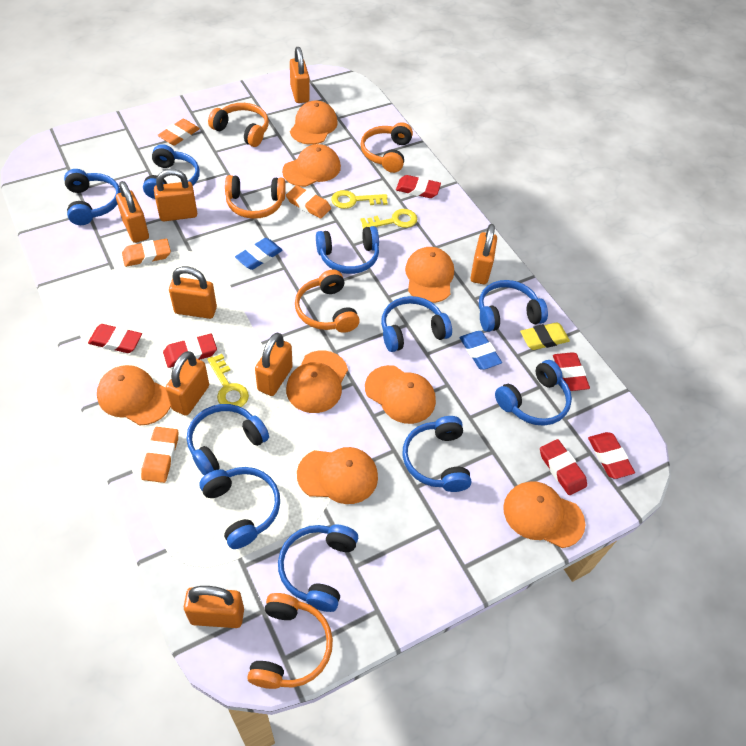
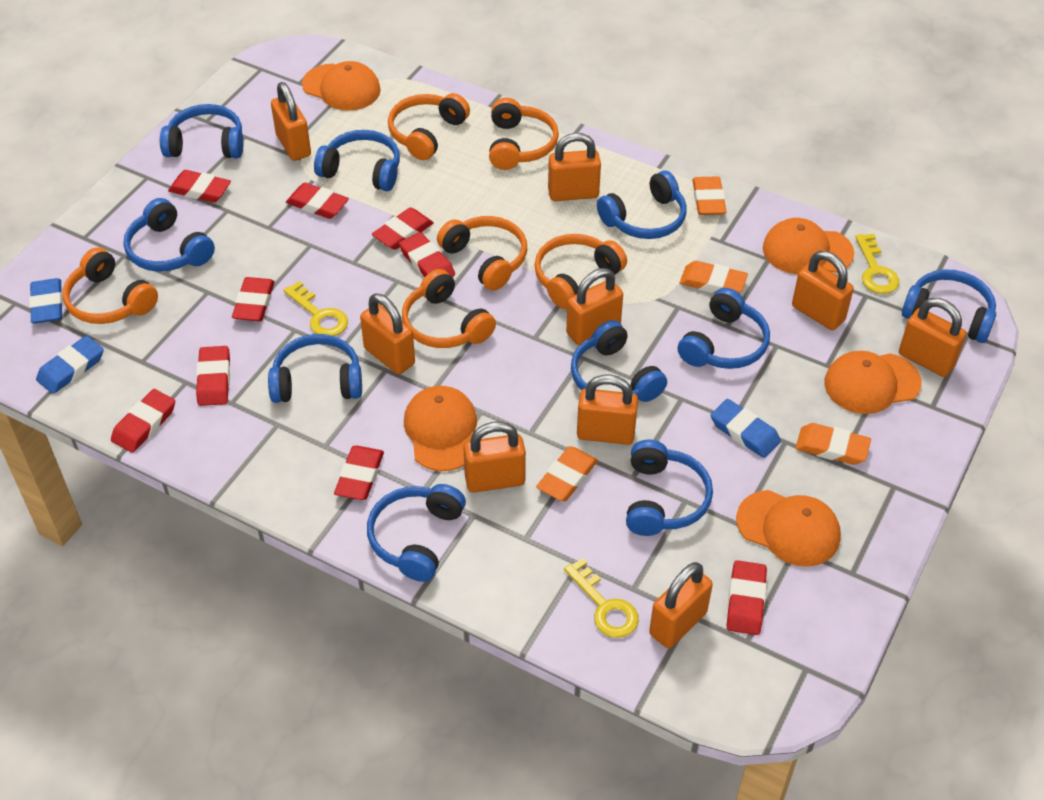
blue eraser: [235,238,283,270] [459,331,502,370] = 2 -> [29,278,63,324] [36,336,104,394] [710,399,781,458] = 3
orange cap: [97,365,171,426] [282,144,341,187] [286,350,348,413] [290,101,338,145] [297,447,378,504] [365,365,436,424] [405,247,454,303] [503,481,585,548] = 8 -> [302,61,381,111] [404,386,477,471] [736,490,841,567] [763,218,854,274] [824,351,921,414] = 5
orange headphones: [208,103,269,147] [225,175,286,219] [247,593,333,689] [295,270,360,333] [360,122,413,173] = 5 -> [63,247,158,324] [388,93,470,160] [402,269,496,348] [437,216,527,291] [489,98,559,170] [534,234,627,309] = 6
orange padlock: [116,181,149,243] [154,169,198,221] [165,351,209,416] [169,266,217,319] [184,586,244,628] [255,332,293,396] [290,47,310,103] [471,224,497,284] = 8 -> [271,82,311,161] [360,293,415,374] [463,422,526,493] [548,133,601,201] [566,268,623,345] [577,374,638,445] [649,562,713,648] [792,251,854,330] [899,298,966,377] = 9
red eraser: [88,324,142,353] [163,334,217,368] [396,175,441,198] [540,439,587,495] [553,352,590,391] [588,432,635,479] = 6 -> [111,389,175,453] [168,170,231,203] [196,346,230,406] [232,277,275,321] [286,183,349,219] [334,446,384,500] [372,208,434,250] [399,232,455,277] [727,560,767,635] = 9
yellow eraser: [520,322,570,350] = 1 -> none = 0

